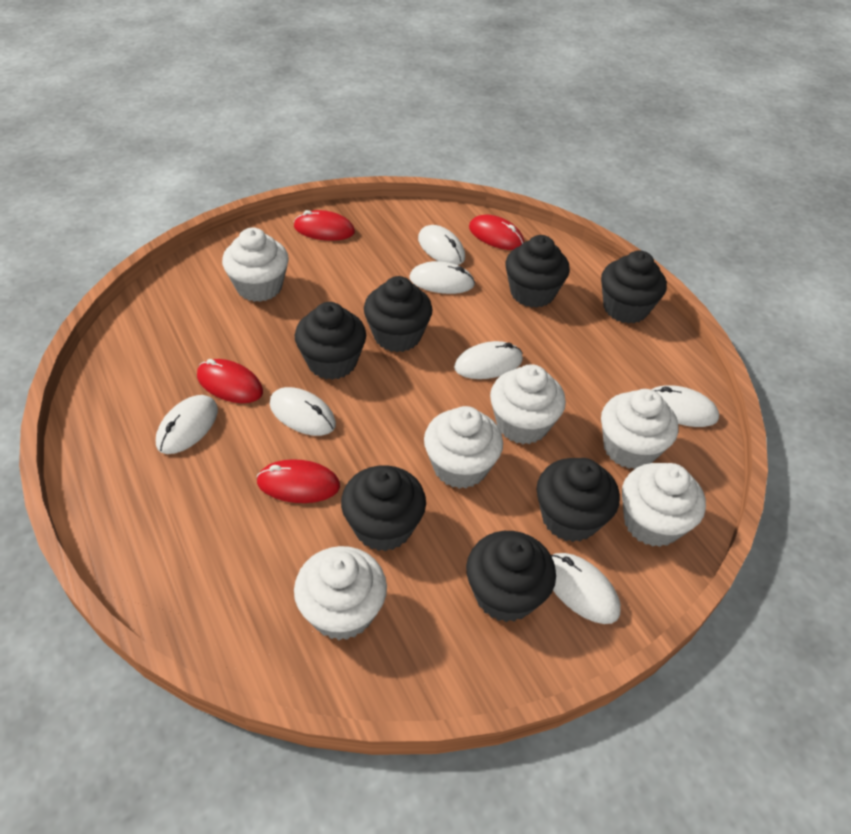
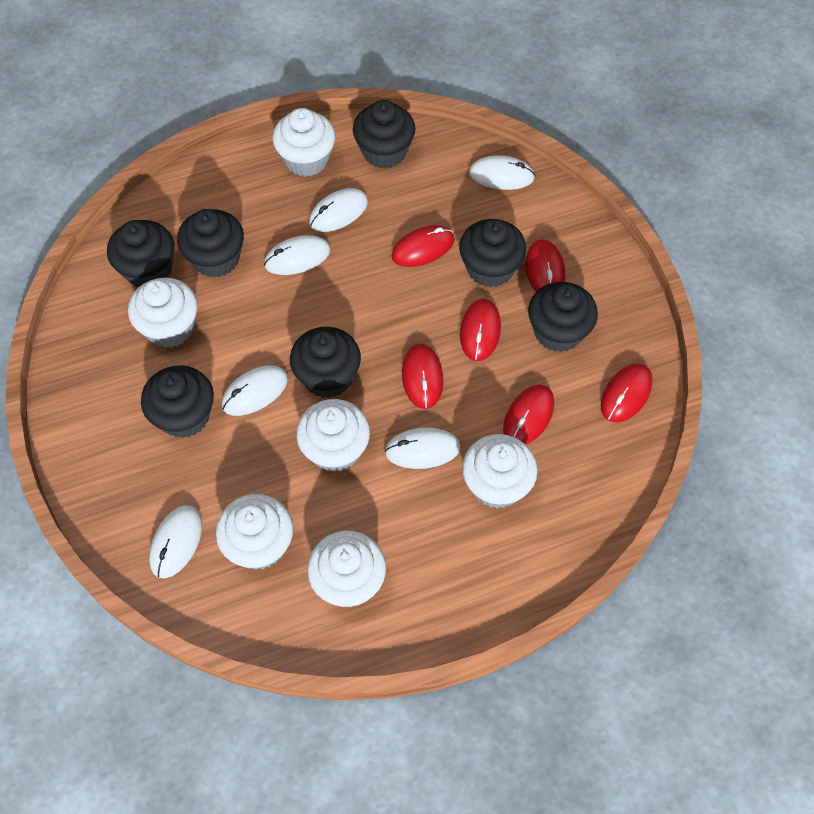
red mouse: [197,359,263,403] [256,459,340,503] [294,210,355,241] [469,215,524,250] = 4 -> [391,225,454,267] [402,344,443,409] [460,299,501,361] [503,385,554,444] [525,239,565,292] [601,364,653,422] = 6
white mouse: [156,395,218,454] [270,387,336,436] [409,261,475,294] [418,225,465,265] [454,341,523,379] [551,553,621,624] [651,385,719,427] = 7 -> [149,505,202,579] [222,366,288,416] [264,235,331,275] [309,188,368,232] [385,428,461,469] [469,155,535,190] = 6

